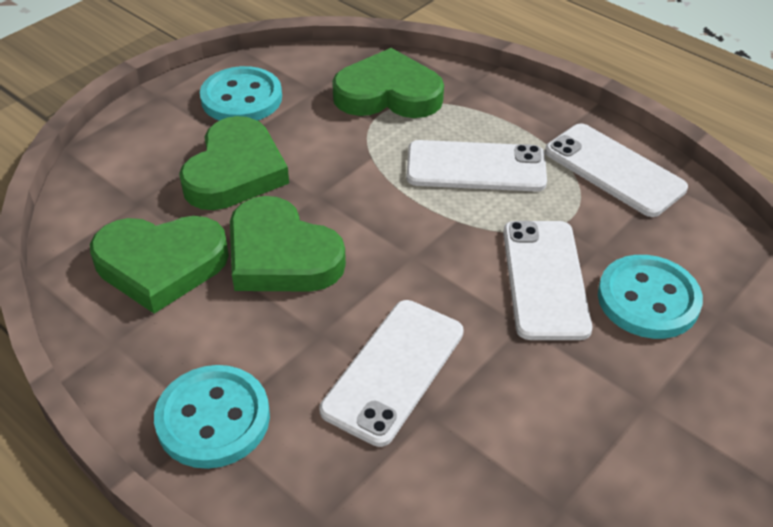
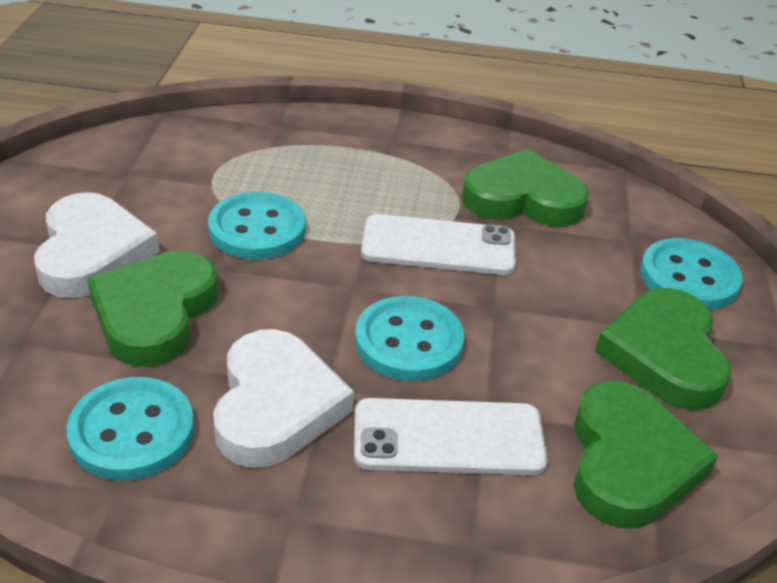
turquoise button: [154,365,270,469] [200,66,282,121] [598,255,703,339] = 3 -> [66,377,194,480] [208,192,306,259] [355,296,464,381] [640,238,743,310] = 4
white heart: none = 0 -> [34,192,159,298] [213,329,354,468] = 2
white phone: [320,300,464,447] [406,140,547,191] [503,221,592,340] [545,123,688,217] = 4 -> [354,398,547,475] [361,214,516,275] = 2

